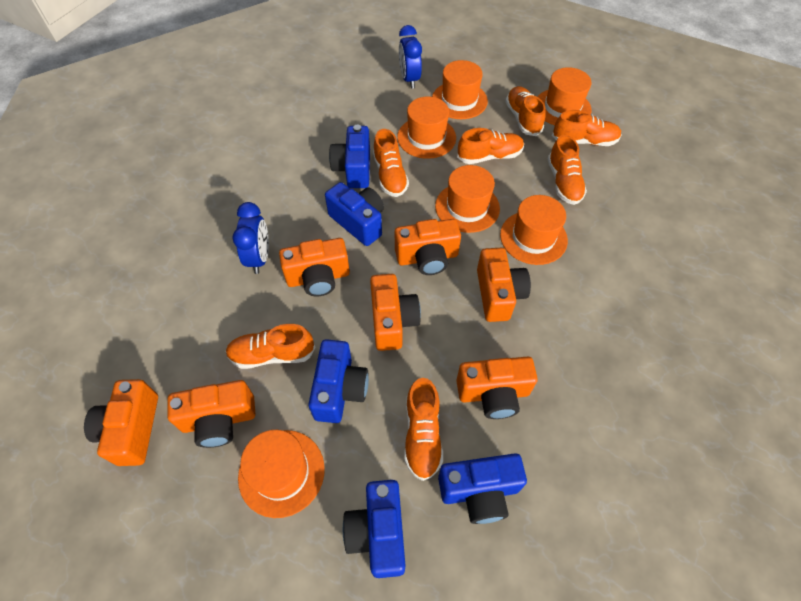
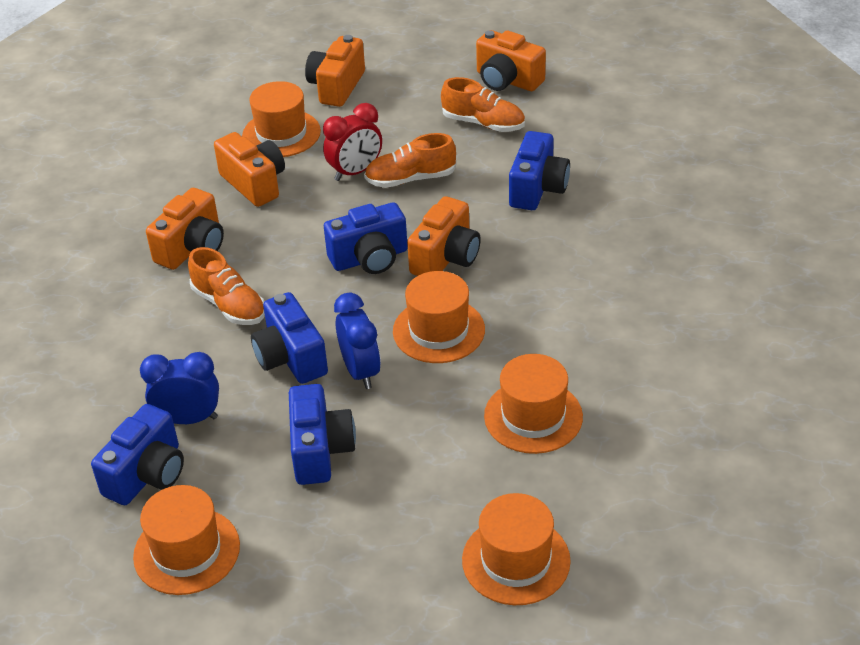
orange camera: [84,379,158,466] [167,380,255,448] [279,238,350,296] [370,274,421,351] [395,219,461,275] [456,357,538,419] [477,248,531,322] = 7 -> [146,188,224,270] [214,132,285,207] [305,35,365,107] [407,196,481,276] [476,30,546,91] = 5
orange hat: [238,430,325,518] [397,97,456,159] [432,60,488,119] [435,165,500,233] [500,195,568,265] [537,67,591,125] = 6 -> [133,485,240,595] [242,81,321,157] [393,271,485,363] [462,493,571,605] [484,354,583,454] = 5
orange shoe: [226,324,315,369] [373,129,409,197] [404,378,443,481] [457,128,524,164] [506,86,546,136] [548,135,587,205] [552,110,622,146] = 7 -> [188,247,265,325] [364,133,457,188] [441,77,525,132] = 3
red clock: none = 0 -> [323,103,382,181] = 1

